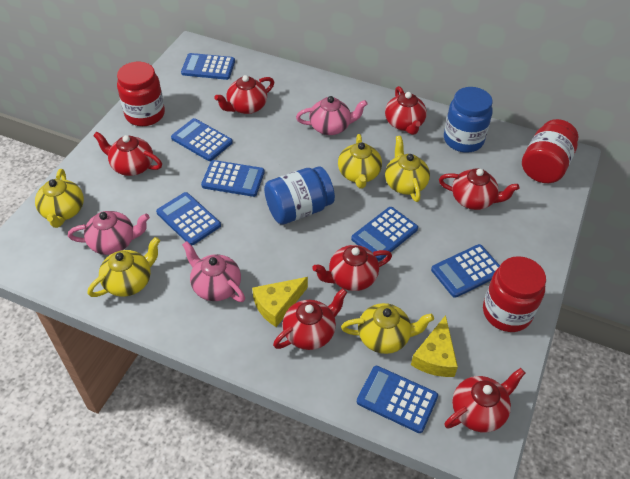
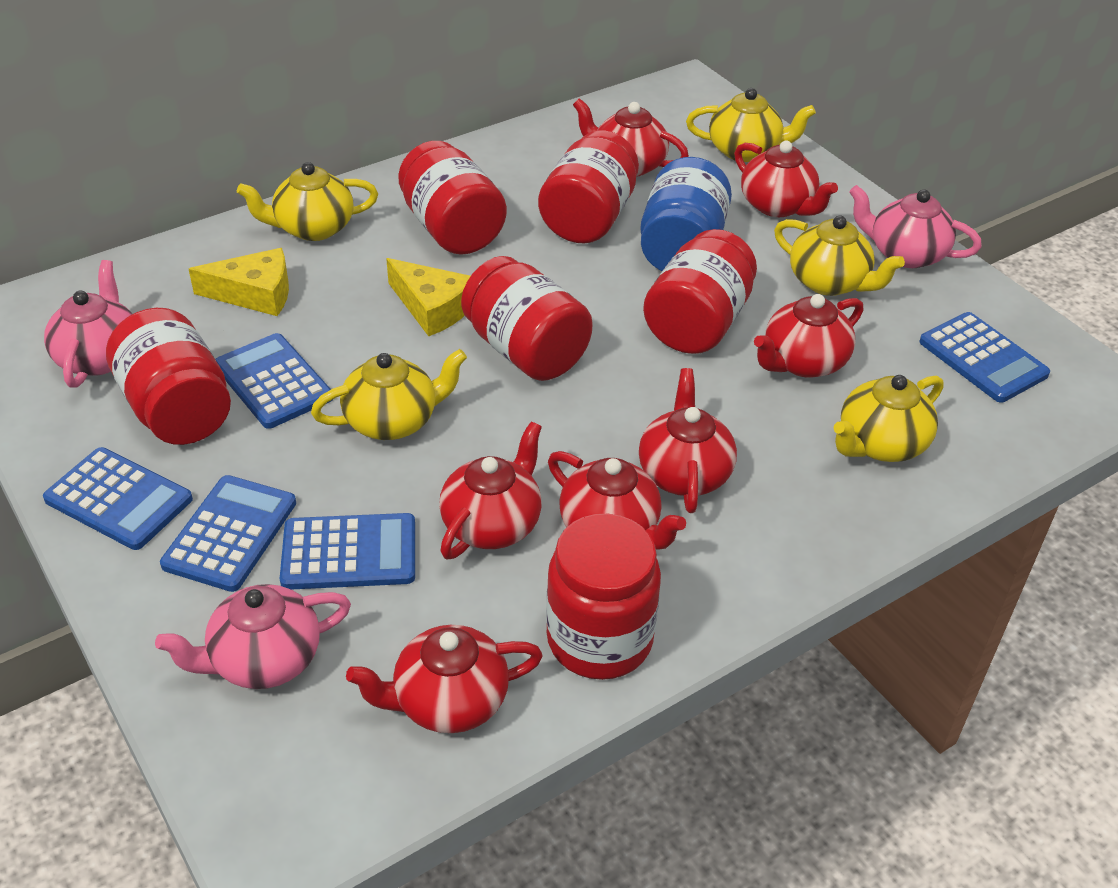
blue calculator: [156,192,221,245] [171,118,233,161] [181,53,235,80] [201,160,264,197] [351,207,418,261] [357,366,438,433] [431,244,500,298] = 7 -> [43,447,193,550] [160,475,296,592] [215,333,332,429] [280,513,415,590] [919,312,1050,403] = 5
blue jar: [264,166,335,225] [444,87,493,153] = 2 -> [640,157,732,271] = 1
red jar: [117,62,165,126] [483,256,546,332] [522,119,578,183] = 3 -> [106,308,231,445] [398,141,507,255] [461,256,593,381] [538,130,639,243] [546,514,661,680] [643,229,757,354] = 6

